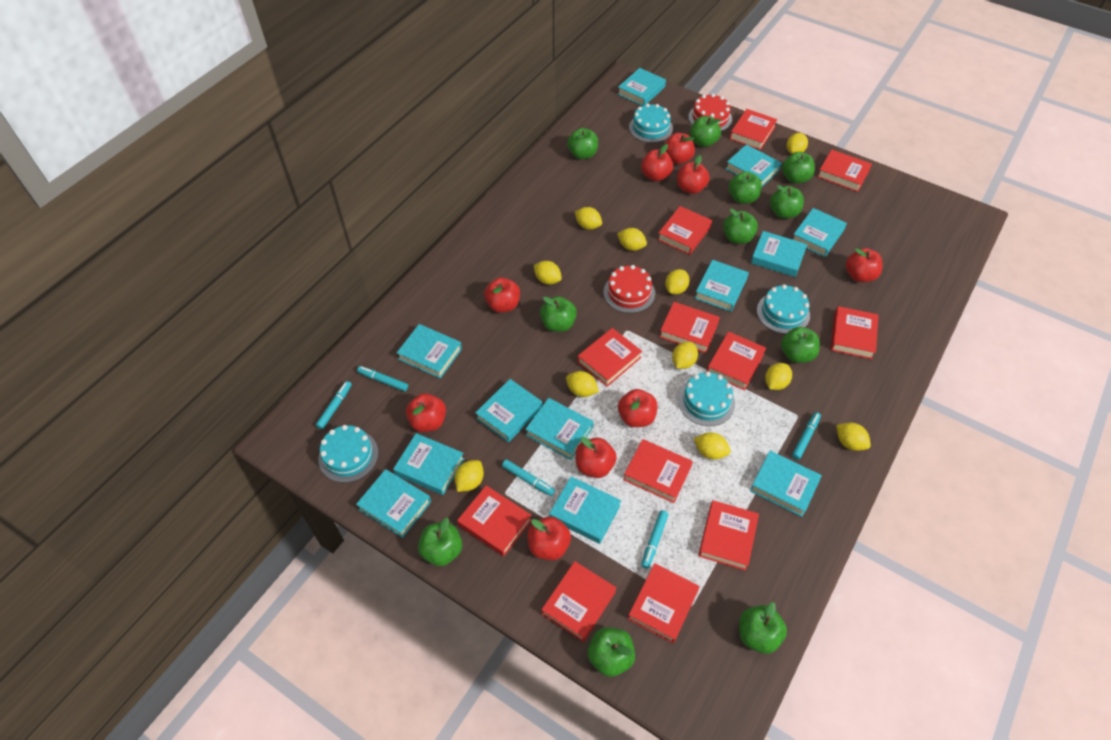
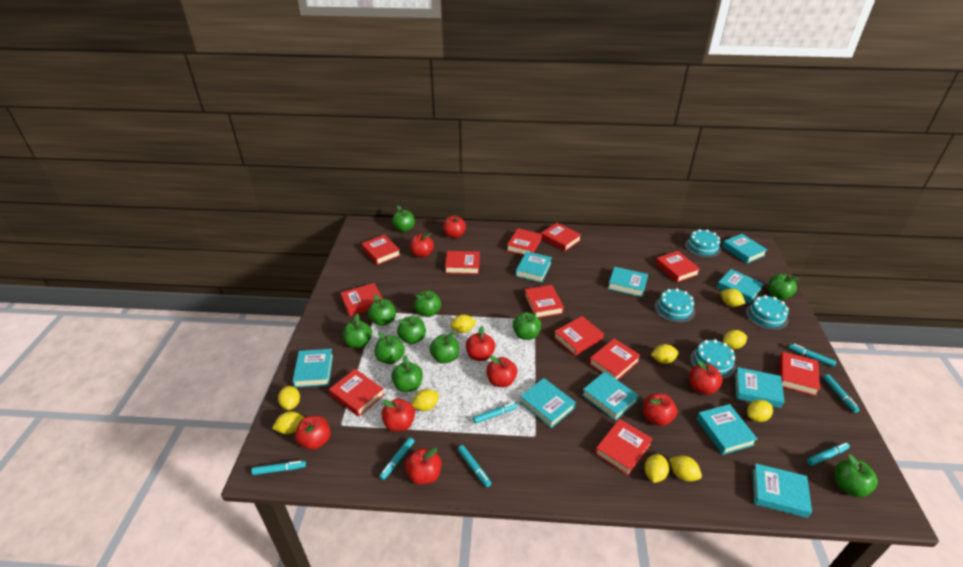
red cake: [603,265,655,313] [688,94,732,131] = 2 -> none = 0
turquoise book: [356,469,431,538] [393,433,464,495] [397,324,462,379] [475,379,542,443] [525,398,594,460] [549,476,621,544] [618,68,666,106] [694,260,749,312] [726,144,782,187] [750,451,822,517] [751,231,807,277] [792,208,847,257] = 12 -> [292,349,333,388] [516,251,552,282] [520,378,576,428] [582,372,639,421] [608,267,648,297] [696,404,758,455] [717,269,764,303] [722,234,767,263] [735,367,785,408] [752,463,812,518] = 10
turquoise marker: [316,381,352,429] [357,366,408,391] [502,459,555,496] [641,510,669,569] [792,412,821,460] = 5 -> [251,461,306,475] [379,437,414,480] [458,445,491,487] [473,402,518,424] [789,344,836,367] [807,442,850,466] [823,374,860,413] = 7
yellow lemon: [455,460,484,492] [534,261,562,285] [566,371,599,397] [575,207,602,230] [617,228,647,251] [665,269,690,294] [672,342,698,369] [694,432,731,460] [765,363,792,390] [787,133,808,154] [836,423,871,451] = 11 -> [272,411,304,434] [278,386,300,410] [412,389,439,411] [450,314,476,333] [644,454,669,483] [651,344,679,364] [669,456,702,482] [721,289,745,307] [723,330,747,349] [747,400,773,422] = 10

